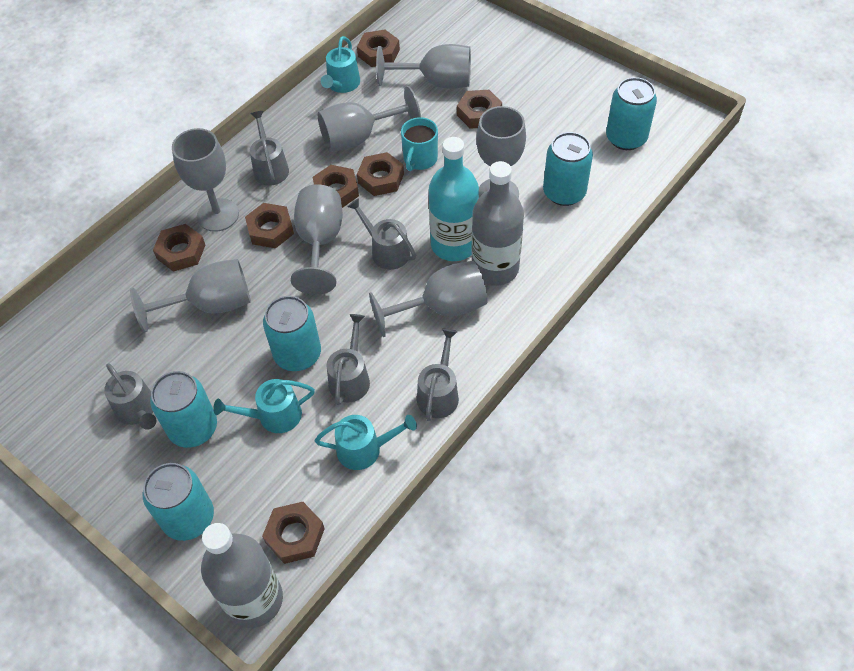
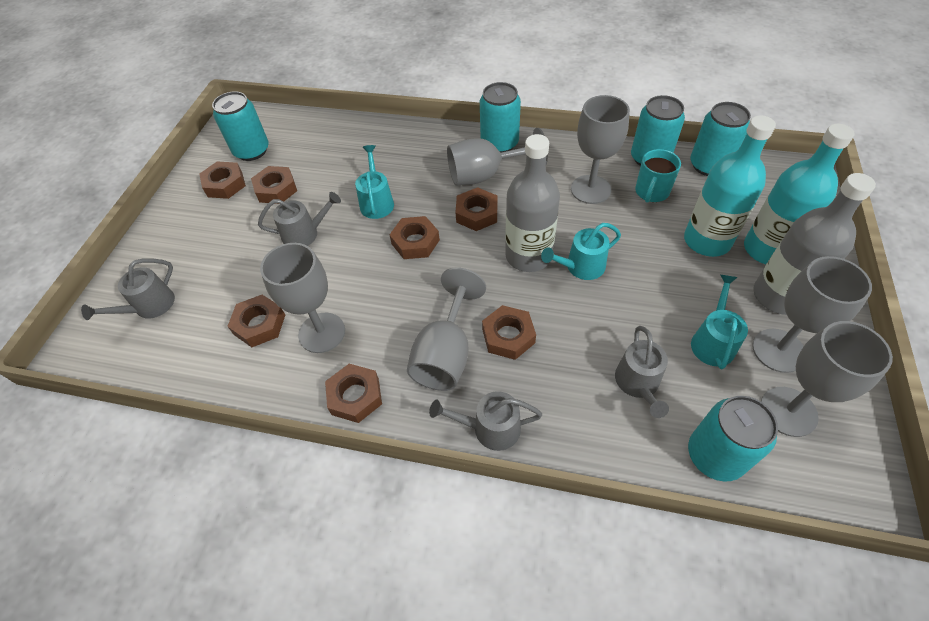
grey goblet: [130,259,251,332] [172,128,239,232] [291,184,342,295] [318,86,421,152] [369,261,488,337] [376,44,471,89] [476,106,526,199] = 7 -> [260,243,345,353] [407,267,486,391] [447,127,548,186] [571,95,630,204] [752,256,872,373] [761,321,893,437] = 6
grey watering can: [104,363,156,430] [250,111,289,186] [326,314,370,405] [347,198,416,270] [417,329,459,421] = 5 -> [81,259,175,320] [258,192,341,246] [429,391,542,451] [615,326,669,418] = 4
turquoise bottle: [429,137,479,261] = 1 -> [684,115,776,257] [744,124,854,264] = 2

